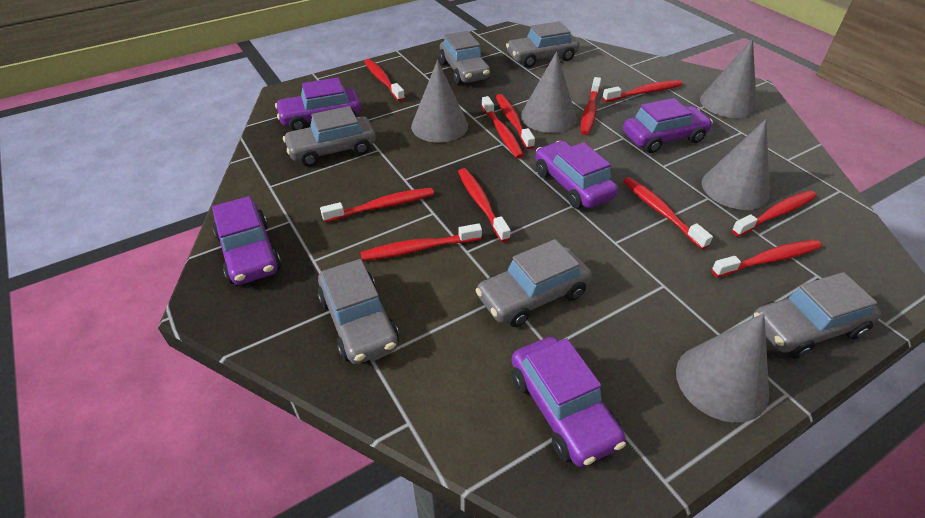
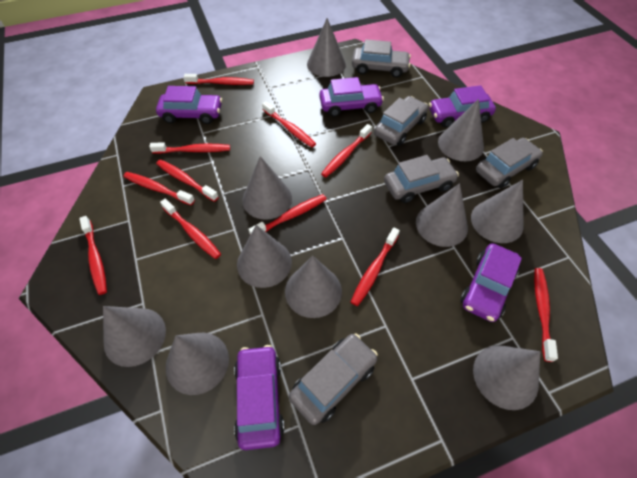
grey car: [283,106,376,167] [317,259,399,364] [439,31,490,84] [475,239,592,327] [506,21,579,68] [752,272,881,359] = 6 -> [289,334,378,425] [352,40,411,78] [374,96,428,146] [384,155,459,203] [476,138,543,188] = 5
grey cone: [411,60,468,143] [521,51,577,133] [676,313,769,423] [700,39,757,118] [702,119,770,210] = 5 -> [103,306,166,367] [166,333,229,395] [237,225,292,288] [242,156,292,220] [285,256,342,318] [307,18,346,77] [416,183,468,247] [438,99,484,161] [471,180,524,243] [473,345,540,410] = 10

